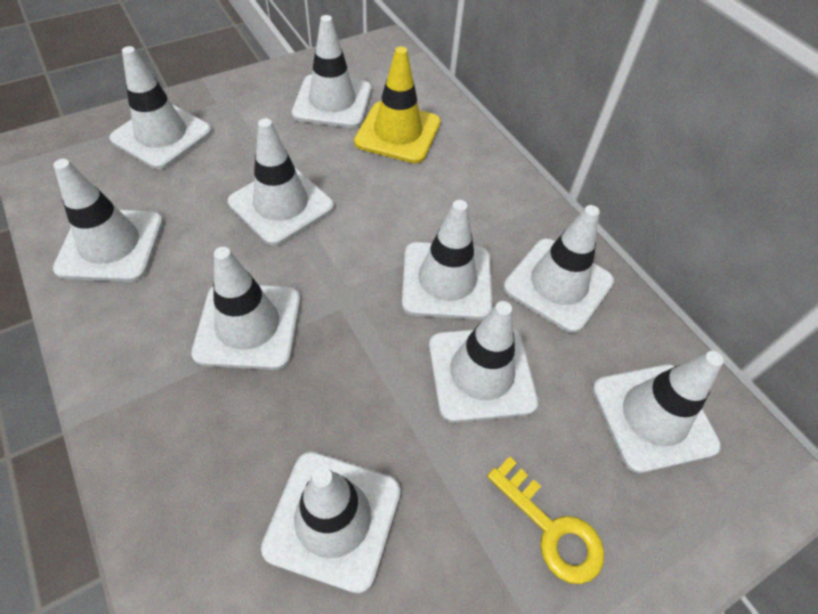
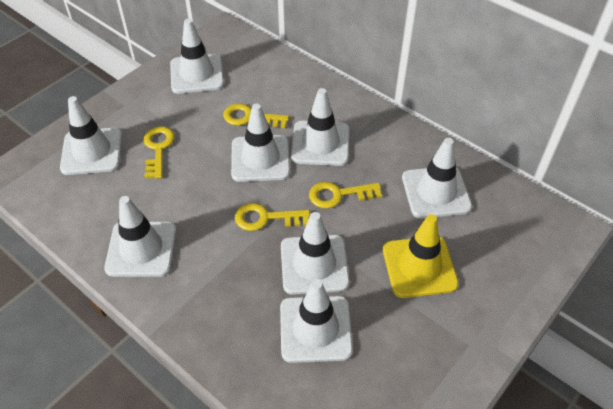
white traffic cone: [53,159,163,282] [109,46,212,169] [191,247,300,370] [228,118,334,246] [261,452,400,594] [292,15,371,128] [402,200,492,320] [429,301,538,423] [503,205,614,333] [592,351,724,473] = 10 -> [60,96,122,175] [104,196,177,277] [170,19,224,94] [231,103,290,182] [280,279,353,363] [281,212,350,295] [291,88,350,166] [402,138,472,219] = 8
yellow key: [487,457,604,584] = 1 -> [143,126,175,179] [223,103,289,128] [235,203,310,231] [309,182,382,209] = 4

